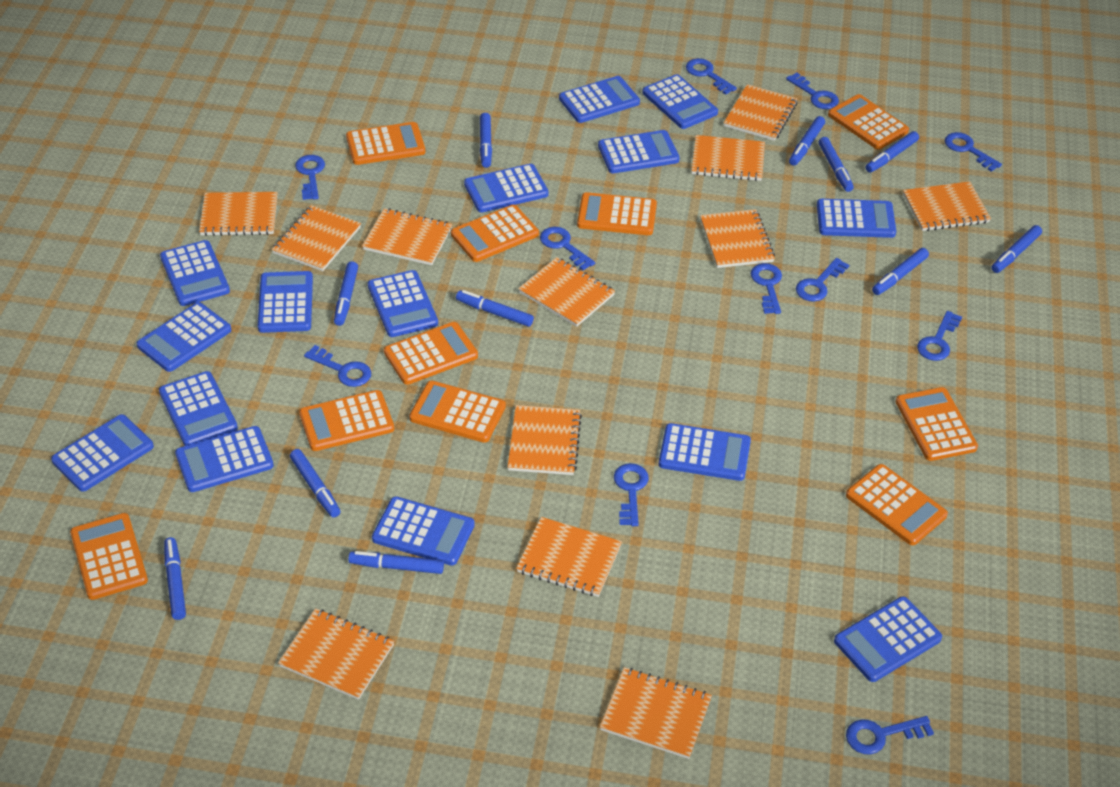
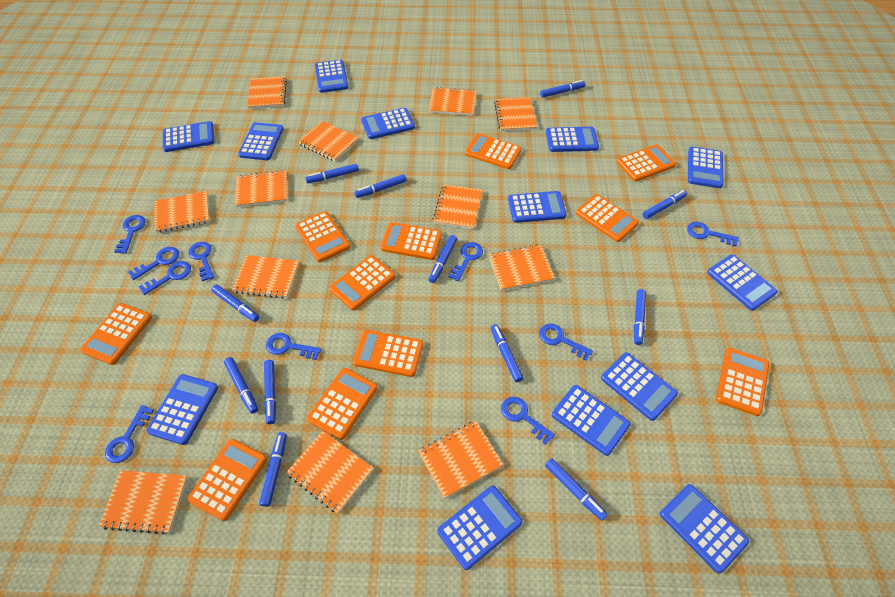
blue calculator: [51,414,154,492] [137,302,231,372] [159,371,238,446] [160,240,230,306] [175,426,274,492] [258,271,313,333] [368,270,438,337] [372,496,475,566] [464,164,549,213] [559,76,640,123] [598,130,680,173] [642,74,718,129] [659,423,751,481] [817,199,896,238] [834,596,942,682] = 15 -> [146,374,218,445] [163,121,215,152] [238,122,283,160] [315,60,348,93] [361,108,415,139] [437,486,523,570] [508,191,567,223] [546,127,599,152] [552,385,631,456] [601,352,678,421] [660,484,749,574] [688,146,723,188] [707,254,778,311] = 13
blue key: [295,155,325,200] [304,345,371,387] [540,227,595,270] [614,463,649,526] [686,58,737,95] [751,263,782,314] [786,73,839,109] [796,258,849,302] [846,716,934,754] [917,311,962,361] [945,132,1002,172] = 11 -> [105,405,154,463] [114,215,146,254] [128,247,179,280] [139,261,191,295] [188,242,214,282] [266,333,321,360] [448,242,483,281] [501,397,555,445] [539,323,593,361] [687,222,739,246] = 10
blue marker: [164,537,186,620] [290,449,341,517] [334,261,358,326] [348,551,444,574] [456,290,534,327] [480,113,492,168] [789,116,825,166] [819,137,854,192] [866,131,919,173] [872,248,929,295] [992,225,1042,273] = 11 -> [211,285,259,322] [224,357,258,414] [259,432,287,507] [264,360,276,424] [305,164,359,183] [354,174,407,198] [429,235,457,283] [490,324,524,382] [540,80,585,98] [545,459,608,521] [634,289,646,345] [642,190,687,219] = 12
orange calculator: [70,513,148,600] [299,390,394,451] [346,122,426,165] [384,322,478,385] [409,380,506,443] [451,205,539,262] [577,192,657,235] [828,94,909,150] [846,464,948,545] [896,387,978,461] = 10 -> [80,303,152,365] [187,439,267,521] [295,211,350,262] [307,368,378,440] [329,255,396,311] [353,329,423,377] [380,222,442,260] [465,133,522,169] [576,194,639,242] [617,144,676,182] [716,348,769,416] = 11

